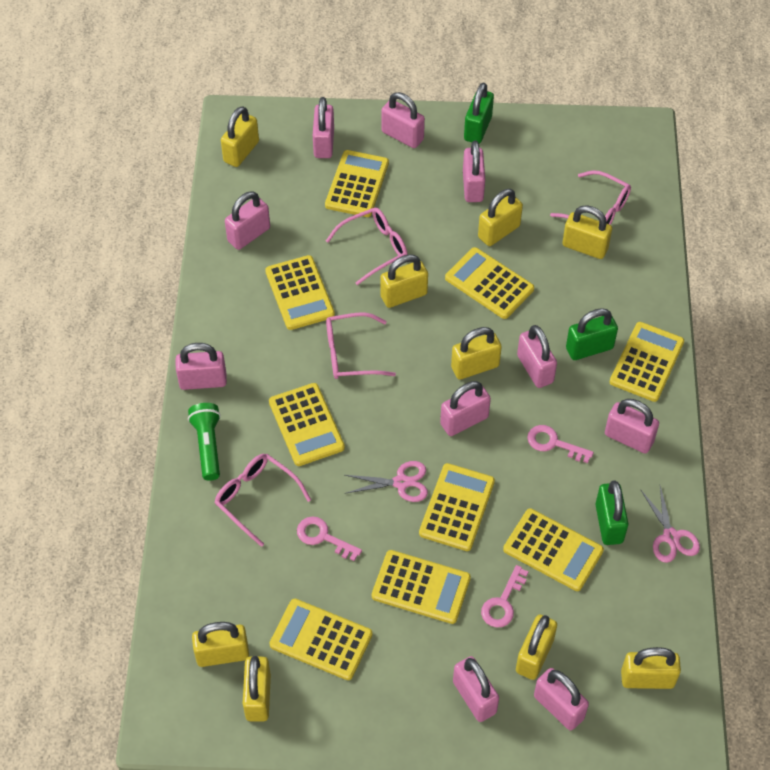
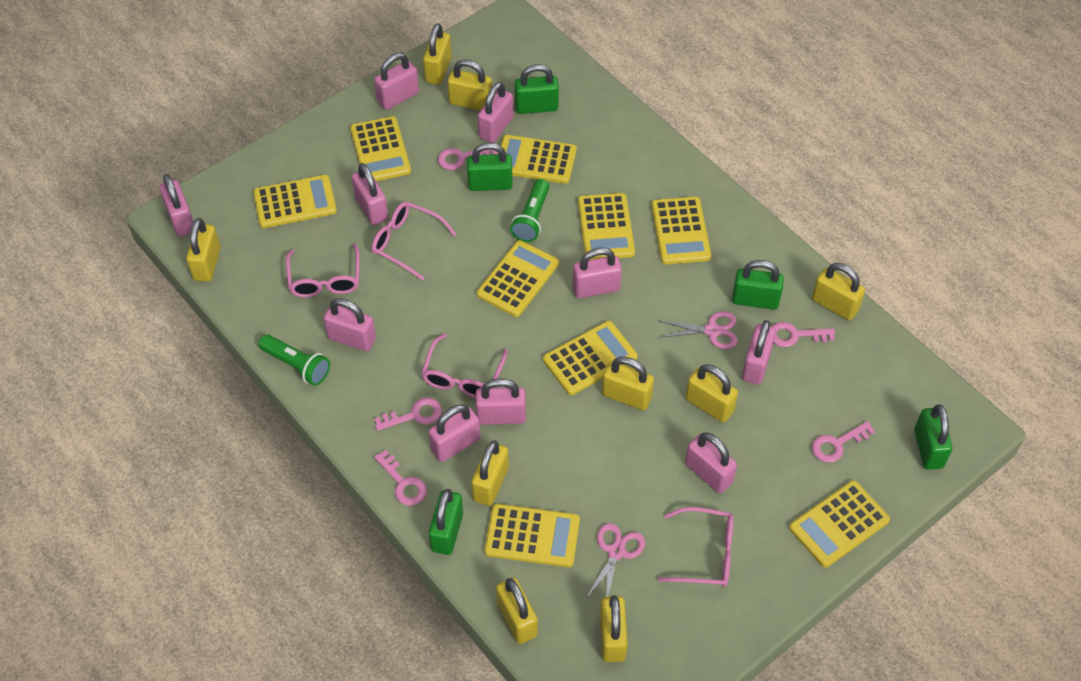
green flashlight: [188,403,221,481] = 1 -> [259,334,330,386] [510,179,550,242] = 2
green padlock: [464,83,494,144] [566,308,618,360] [595,480,628,545] = 3 -> [429,489,463,555] [467,142,513,191] [515,64,559,114] [732,260,784,310] [914,404,953,470] = 5
pink key: [297,516,362,561] [481,565,528,628] [527,425,594,463] = 3 -> [374,398,442,431] [374,450,427,506] [438,148,498,170] [772,322,835,347] [812,421,875,463] = 5

